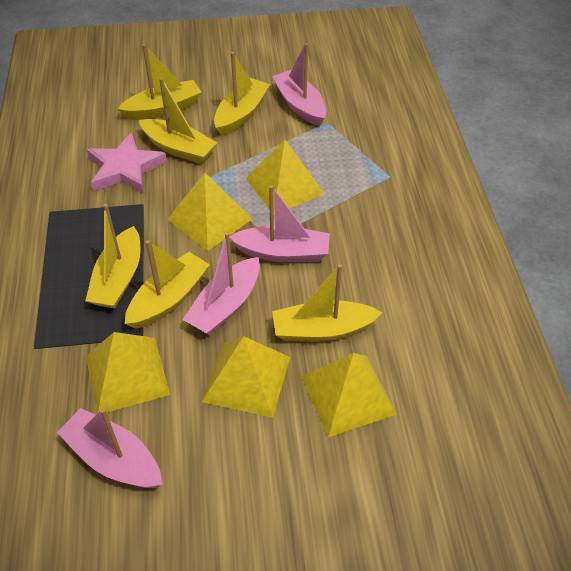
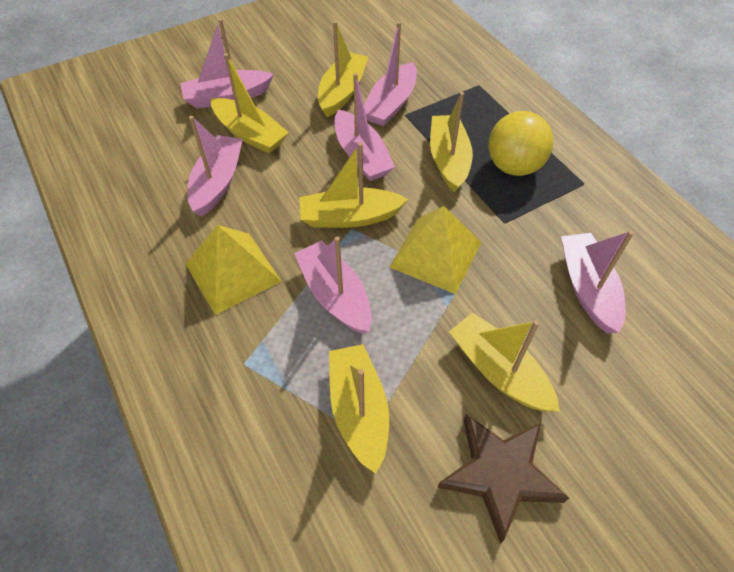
brown star: none = 0 -> [437,414,569,544] = 1
pink boat: [57,408,162,488] [183,232,260,335] [229,185,330,262] [272,43,326,126] = 4 -> [180,19,274,108] [187,116,243,217] [294,236,372,334] [335,73,395,181] [364,22,417,126] [561,230,634,333] = 6
pink star: [87,133,167,193] = 1 -> none = 0
yellow ball: none = 0 -> [488,111,554,176] = 1
yellow pyramid: [86,332,170,414] [167,172,252,251] [202,336,290,418] [246,139,325,214] [301,353,397,437] = 5 -> [186,225,282,315] [390,206,482,294] = 2

